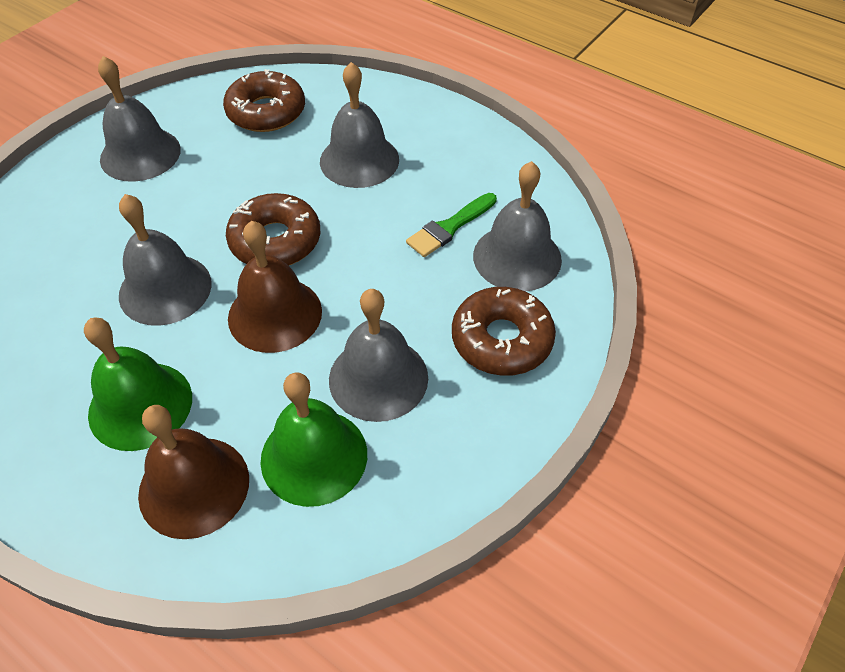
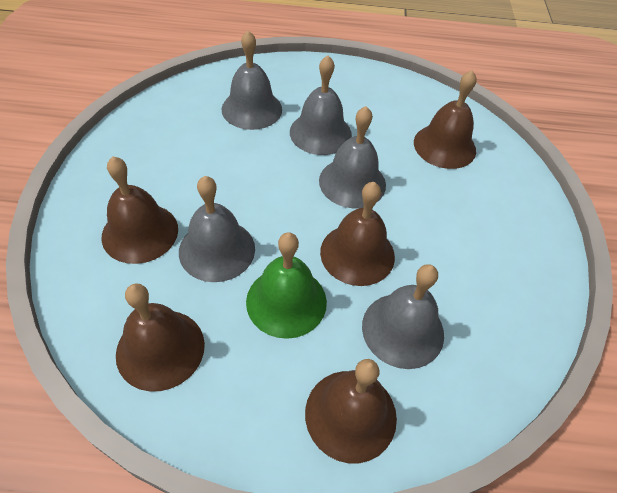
brown bell: [138,405,249,539] [228,221,322,353] = 2 -> [102,156,178,264] [116,284,205,392] [305,359,397,463] [320,182,395,286] [414,70,476,169] = 5
brown donut: [223,69,305,132] [226,193,320,266] [452,287,556,376] = 3 -> none = 0
green bell: [84,317,192,451] [260,372,367,507] = 2 -> [246,232,327,339] = 1
green brush: [406,193,497,257] = 1 -> none = 0

